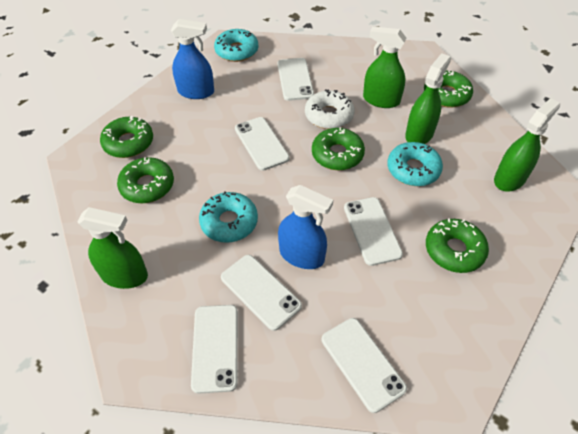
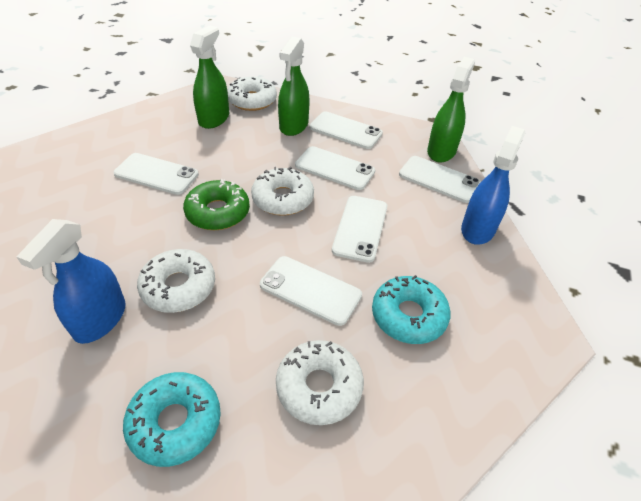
green donut: [100,116,153,158] [117,157,174,203] [312,127,365,170] [424,70,473,108] [426,218,489,273] = 5 -> [183,179,250,230] = 1
green spray bottle: [77,207,148,289] [363,26,406,108] [405,53,451,144] [494,98,560,192] = 4 -> [190,26,229,129] [278,37,310,136] [427,57,475,162] = 3
turquoise donut: [199,192,258,243] [214,29,258,62] [388,142,443,186] = 3 -> [123,372,221,467] [372,275,451,344] = 2
white donut: [305,89,354,129] = 1 -> [137,249,215,313] [227,77,277,111] [251,167,314,216] [276,340,364,425] = 4

